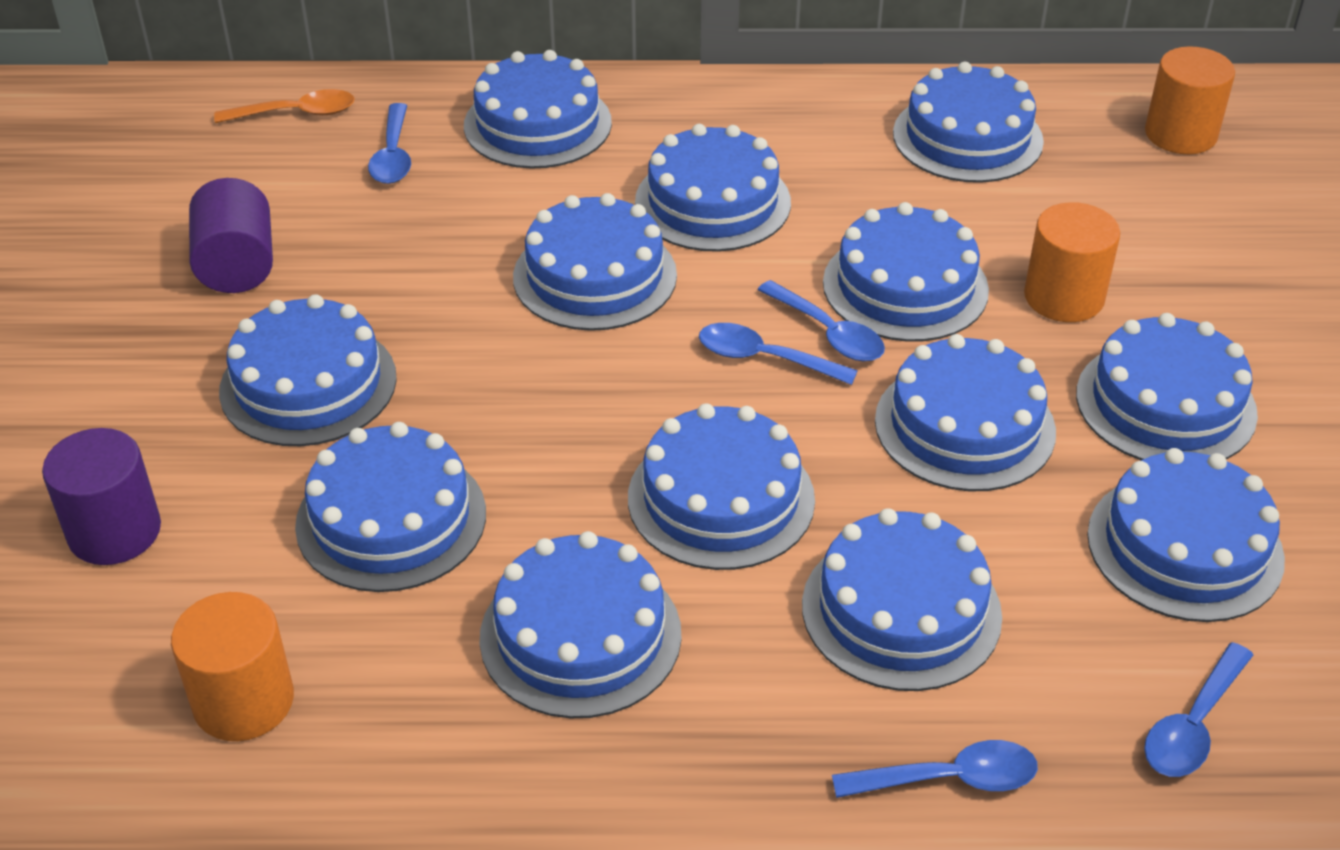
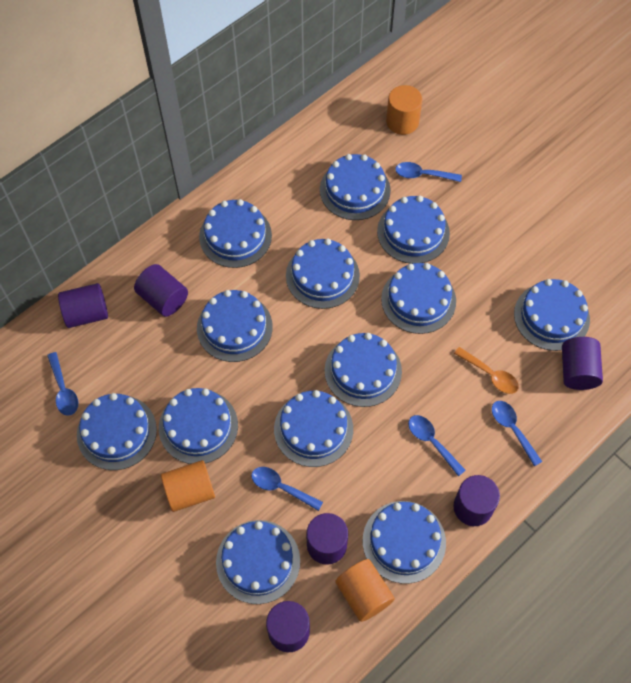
purple cylinder: [42,428,161,565] [189,178,273,293] = 2 -> [58,283,108,328] [134,264,188,317] [266,601,310,652] [306,513,348,565] [453,475,500,526] [562,337,603,390] = 6

